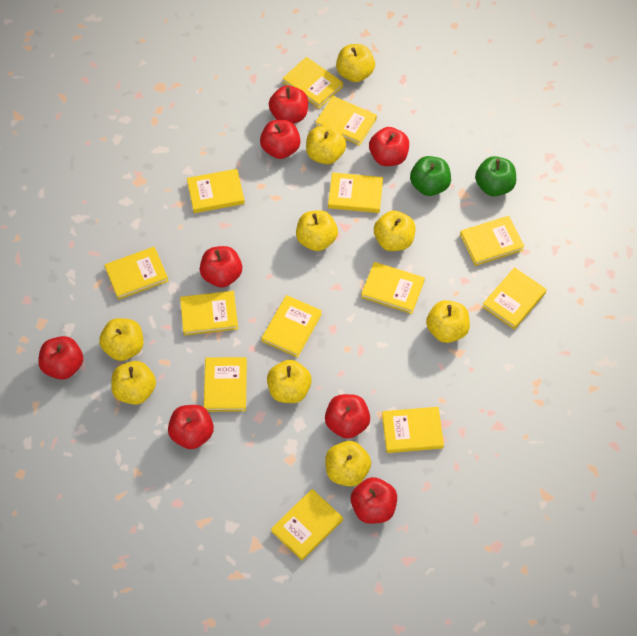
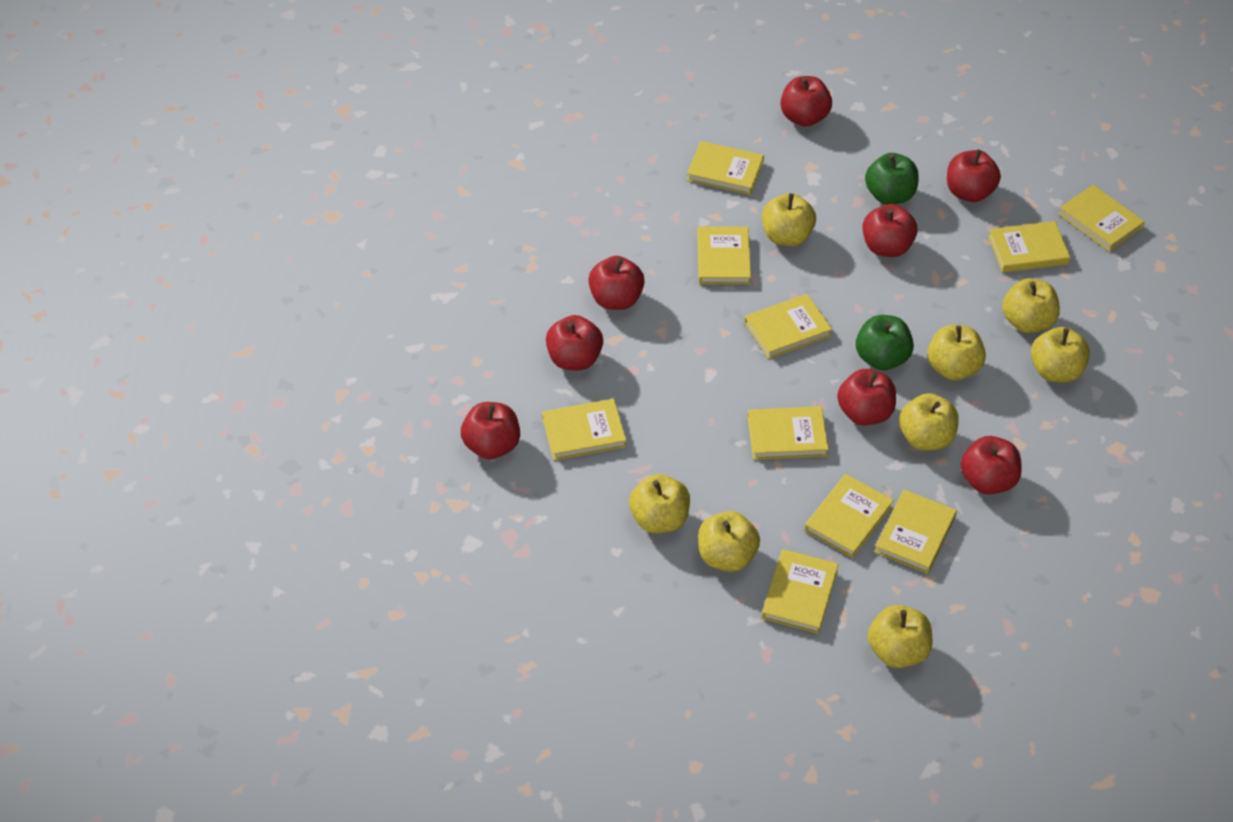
yellow apple: [99,318,144,361] [111,361,156,405] [267,360,312,403] [296,210,338,251] [306,125,346,164] [325,441,371,486] [336,44,375,82] [374,211,415,251] [426,300,470,343] = 9 -> [629,474,690,534] [698,511,760,572] [762,193,816,246] [868,605,933,668] [899,393,959,451] [927,325,986,380] [1002,278,1060,333] [1031,327,1090,383] = 8
yellow book: [105,247,169,300] [180,291,238,336] [187,169,245,213] [204,357,247,412] [262,295,322,358] [271,489,343,561] [283,57,343,109] [316,96,377,146] [328,172,383,213] [361,262,425,314] [382,407,444,453] [460,216,525,266] [482,267,547,329] = 13 -> [542,399,626,460] [687,141,764,195] [697,227,751,284] [744,294,832,359] [748,406,829,460] [762,549,839,634] [804,474,894,558] [874,489,957,574] [988,221,1070,272] [1059,185,1145,252] = 10

